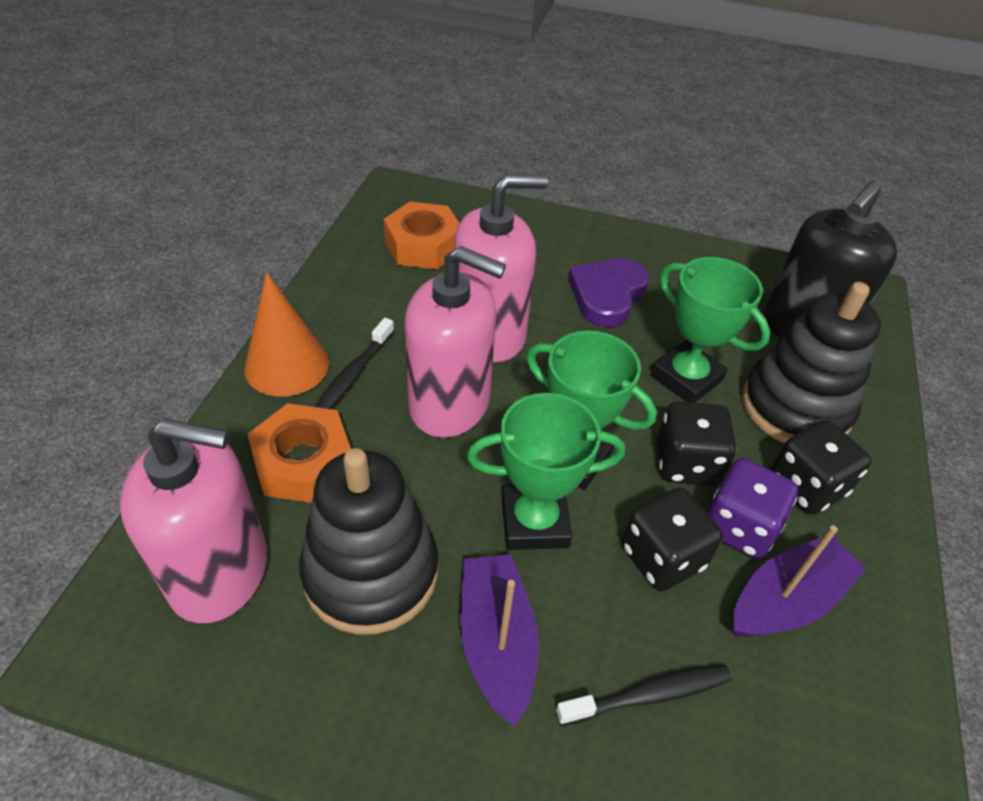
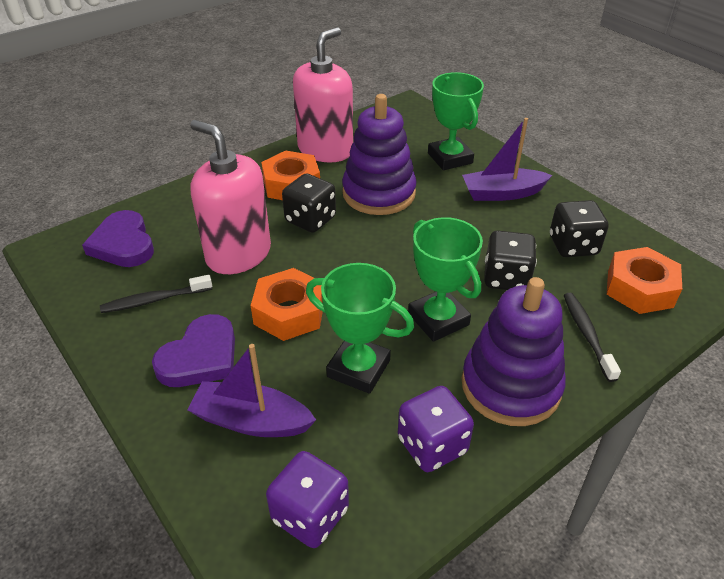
black soap dispenser: [765,180,897,338] = 1 -> none = 0
black stacking toy: [299,448,438,635] [742,282,881,444] = 2 -> none = 0
orange cone: [244,272,329,397] = 1 -> none = 0
orange nut: [248,403,351,503] [384,202,459,269] = 2 -> [251,268,323,341] [261,151,320,200] [607,247,682,314] = 3
pink soap dispenser: [120,419,267,623] [404,246,506,438] [454,174,548,362] = 3 -> [190,120,271,274] [293,27,353,162] = 2
purple dice: [707,458,798,559] = 1 -> [266,451,349,548] [398,386,474,472] = 2
purple heart: [568,259,649,327] = 1 -> [82,210,154,267] [152,314,235,387] = 2
purple stacking toy: none = 0 -> [342,94,417,215] [462,277,566,426] = 2

